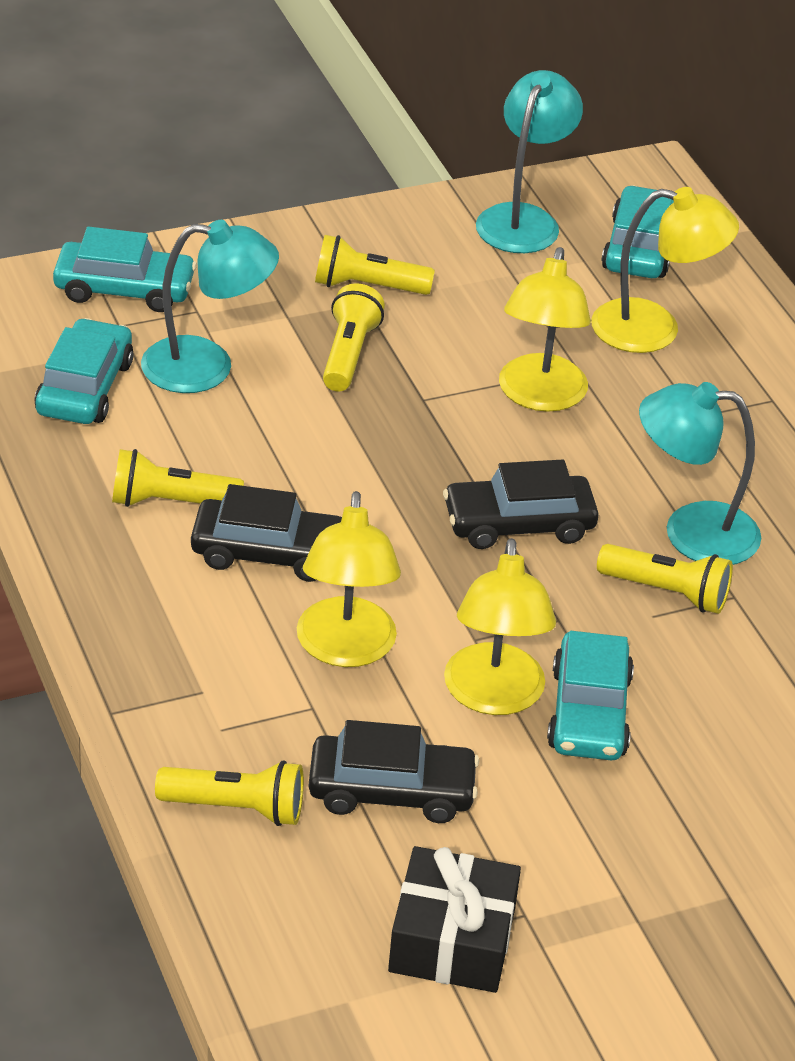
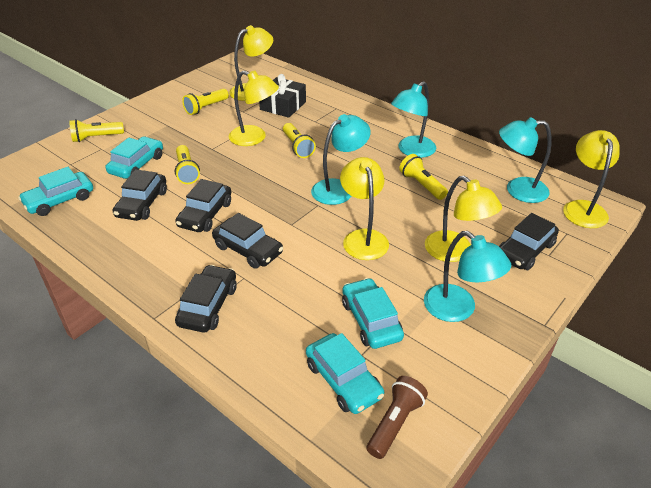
black car: [191,484,342,582] [309,720,479,823] [443,459,598,549] = 3 -> [113,169,167,221] [175,179,231,232] [175,265,237,333] [212,213,283,269] [499,213,559,270] = 5
brown flashlight: none = 0 -> [366,376,428,459] = 1
turquoise lamp: [141,220,279,393] [476,70,583,253] [639,382,761,565] = 3 -> [311,114,371,205] [391,81,436,158] [424,231,511,322] [499,117,552,203] = 4
yellow lamp: [297,491,401,667] [444,538,556,715] [499,247,591,412] [591,187,739,353] = 4 -> [229,25,273,101] [229,70,279,146] [340,157,389,260] [425,176,502,262] [563,130,620,228] = 5

